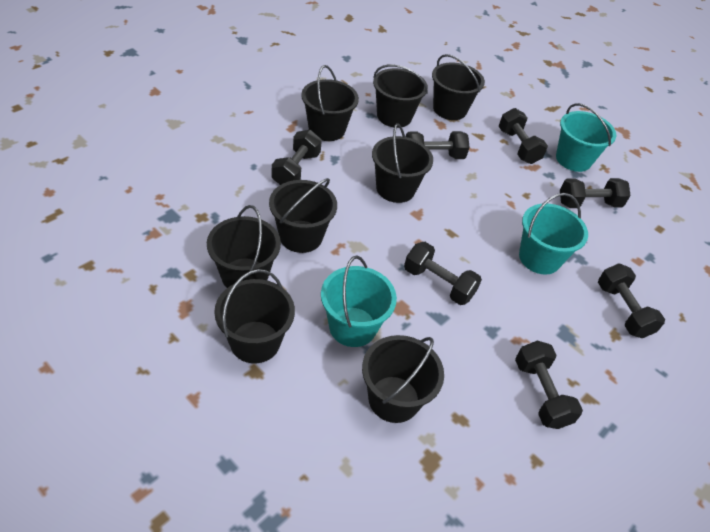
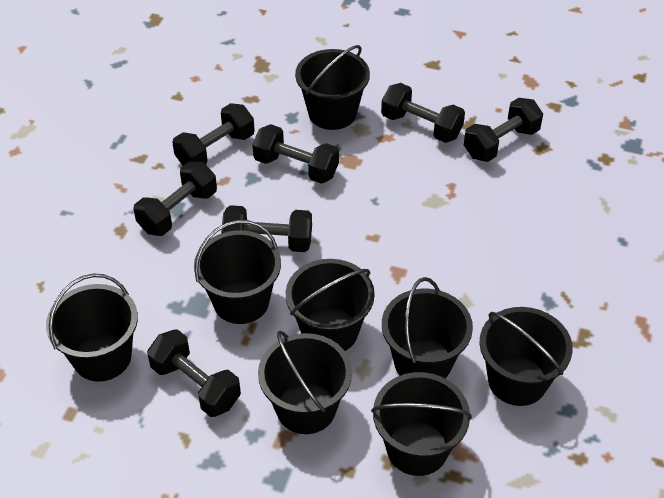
turquoise bucket: [321,256,397,347] [519,193,588,275] [556,103,616,172] = 3 -> none = 0

